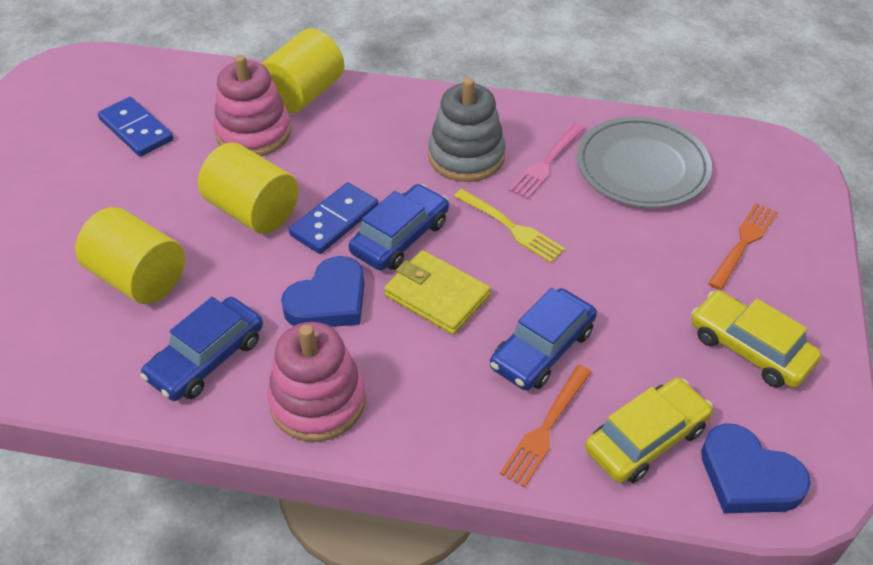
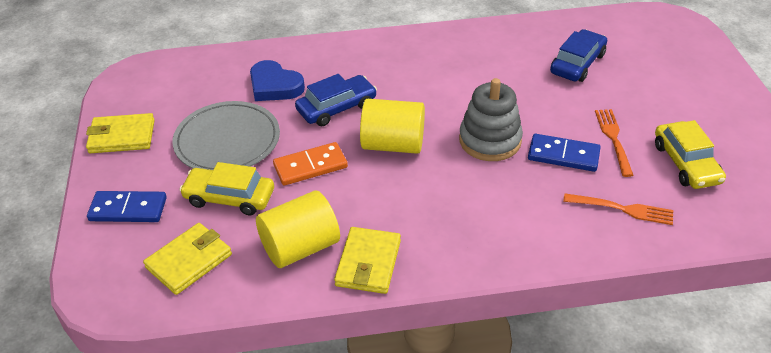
blue car: [140,297,263,401] [349,184,449,270] [490,288,597,390] = 3 -> [295,74,377,126] [550,29,607,82] = 2
blue heart: [281,256,365,327] [701,423,811,513] = 2 -> [250,60,305,101] = 1
orange domino: none = 0 -> [273,142,348,186] = 1
pink fork: [509,123,585,199] = 1 -> none = 0
pink stacking toy: [213,55,291,156] [267,322,366,442] = 2 -> none = 0
yellow cylinder: [75,207,185,304] [198,142,299,234] [261,28,344,113] = 3 -> [256,191,340,268] [360,99,425,154] = 2
yellow fork: [454,189,565,263] = 1 -> none = 0
yellow wallet: [384,250,491,335] = 1 -> [86,113,155,153] [143,223,232,295] [334,227,401,294] = 3

